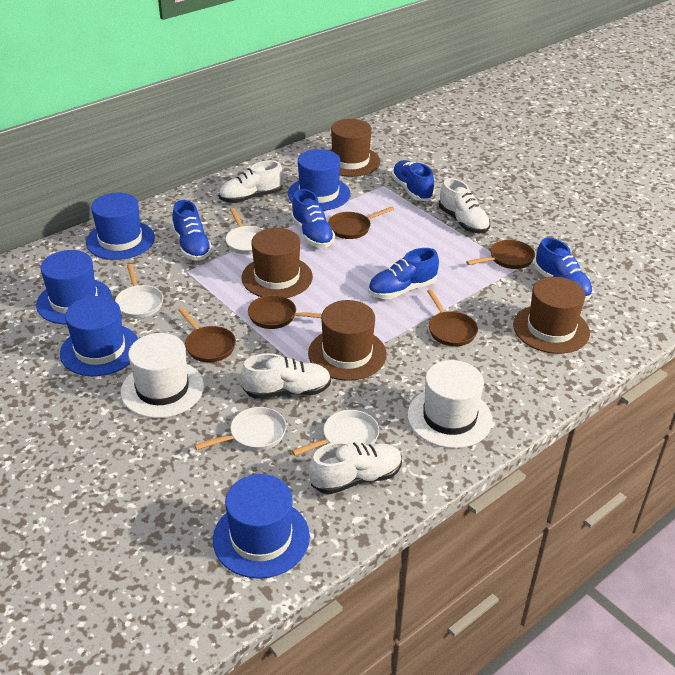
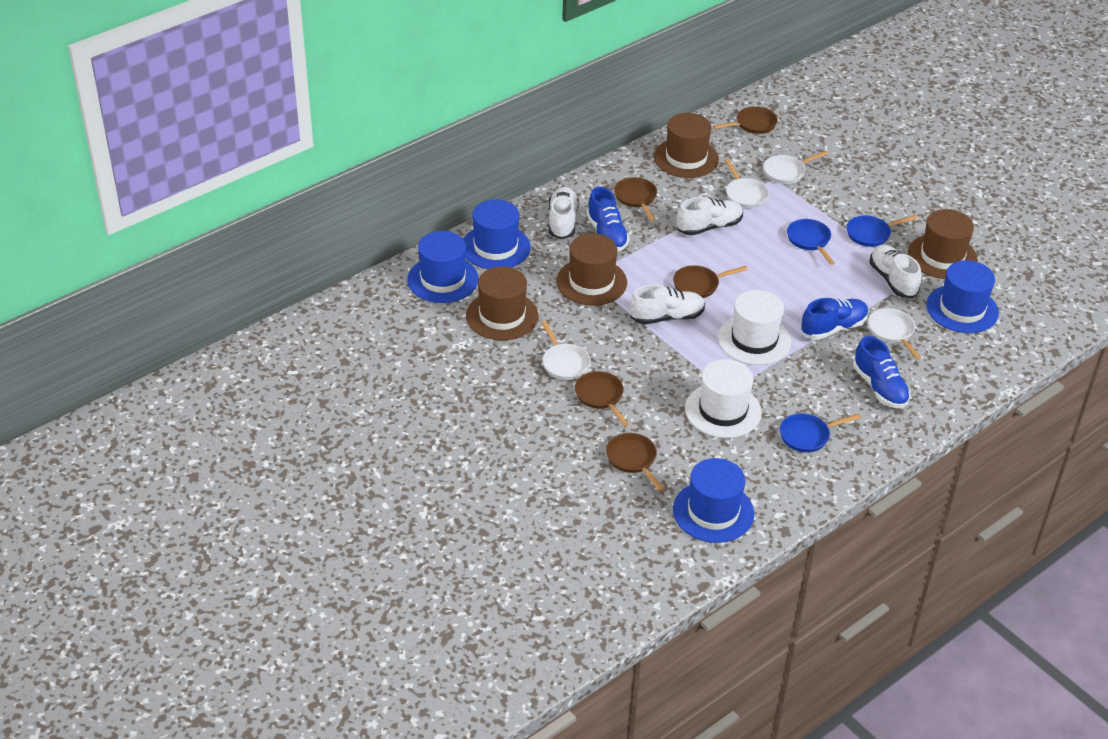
blue hat: [36,250,112,324] [60,296,138,376] [86,193,155,260] [213,474,310,579] [288,149,351,211] = 5 -> [407,231,479,303] [464,199,531,269] [673,458,754,543] [926,260,999,333] = 4
blue pan: none = 0 -> [780,413,860,452] [787,219,835,265] [847,215,917,247] = 3
blue shoe: [172,200,212,261] [291,189,335,248] [368,248,439,299] [391,160,434,201] [534,237,593,301] = 5 -> [587,187,630,252] [801,298,869,340] [853,336,910,408] = 3

